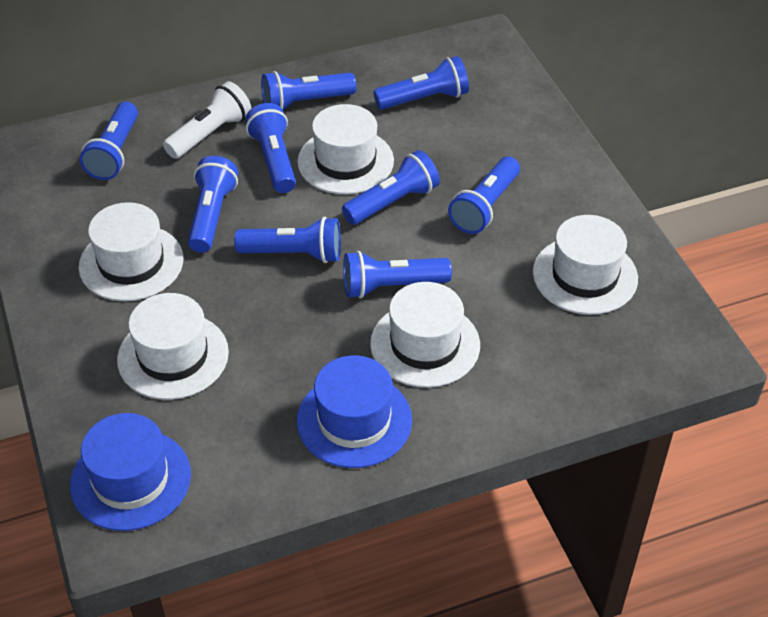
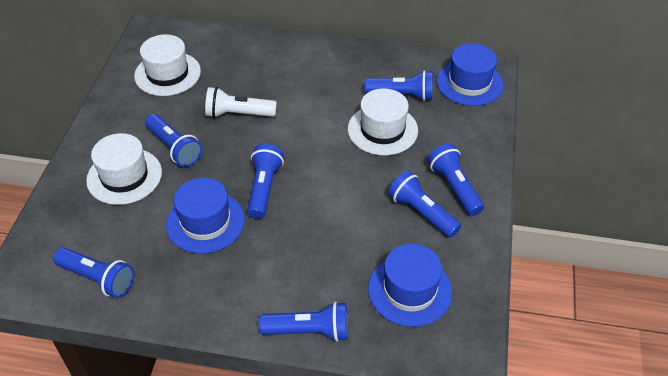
blue flashlight: [80,102,138,180] [188,156,238,253] [234,217,341,263] [245,103,296,193] [261,71,357,110] [342,150,440,225] [343,251,452,298] [374,56,469,110] [448,157,520,234] = 9 -> [53,247,134,298] [145,114,202,167] [247,144,284,219] [259,302,348,342] [364,70,433,101] [388,171,461,238] [428,144,484,216] = 7
blue hat: [70,413,191,531] [297,355,412,468] = 2 -> [166,178,245,254] [368,244,452,327] [437,43,504,106] = 3
white hat: [79,202,183,301] [117,293,229,400] [297,104,394,194] [370,282,480,388] [533,215,638,315] = 5 -> [86,133,162,205] [134,34,201,96] [348,88,418,155] = 3

